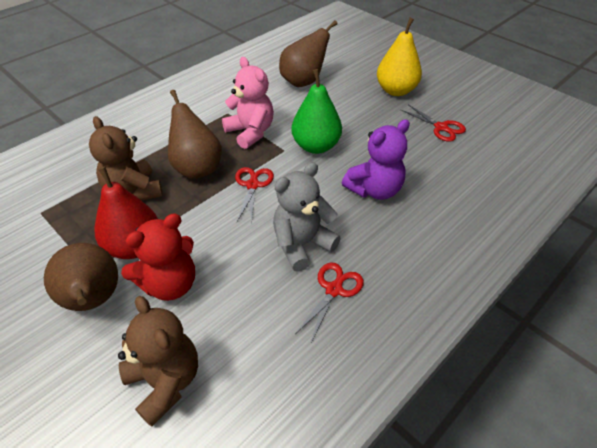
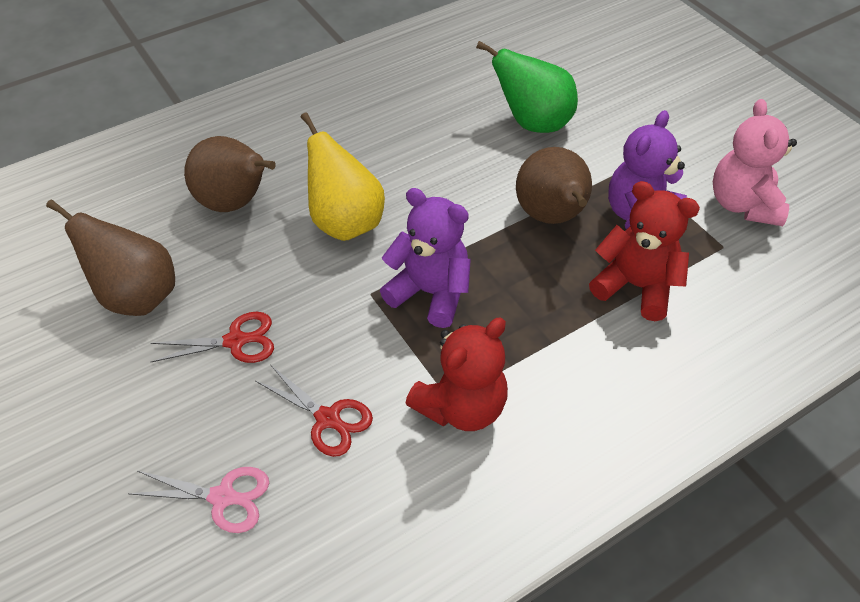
brown teddy bear: [89,116,163,201] [118,296,198,427] = 2 -> none = 0
grey teddy bear: [273,162,341,272] = 1 -> none = 0
pink scissors: none = 0 -> [128,467,269,533] = 1
purple teddy bear: [342,119,410,200] = 1 -> [380,188,471,328] [608,110,687,229] = 2
red pear: [95,166,158,259] = 1 -> none = 0
red scissors: [235,167,274,223] [295,262,364,342] [401,104,466,142] = 3 -> [151,312,274,363] [256,365,373,457] = 2
red teddy bear: [121,213,195,301] = 1 -> [405,318,508,431] [589,181,700,321] = 2

